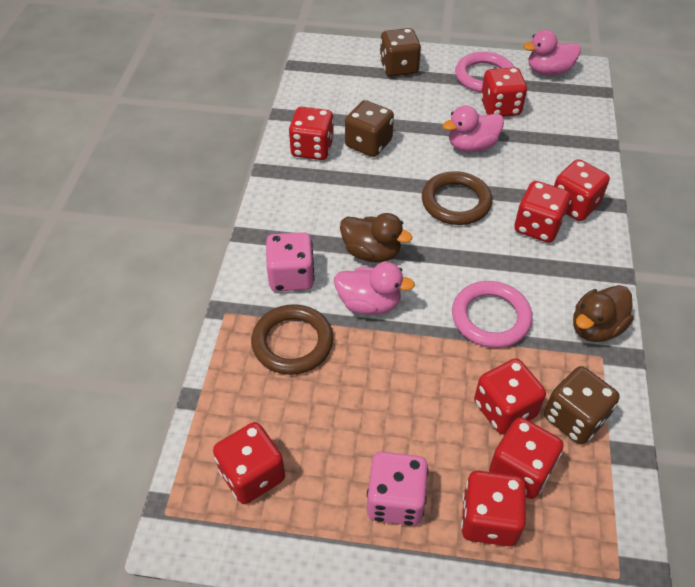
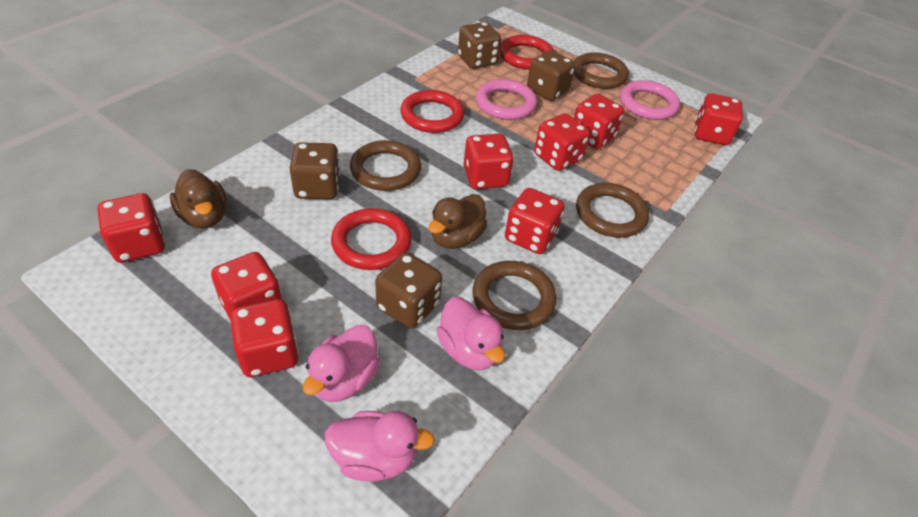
brown dice: [345,100,394,157] [380,28,421,77] [544,366,620,444] = 3 -> [289,142,340,199] [375,252,442,329] [458,22,501,69] [527,50,575,101] = 4
brown ring: [251,304,333,375] [422,171,492,225] = 2 -> [350,140,421,191] [472,261,556,330] [574,52,629,89] [576,183,649,238] = 4
pink dice: [266,232,315,292] [367,451,429,526] = 2 -> none = 0
red ring: none = 0 -> [331,208,412,270] [400,90,464,133] [499,35,554,70] = 3

